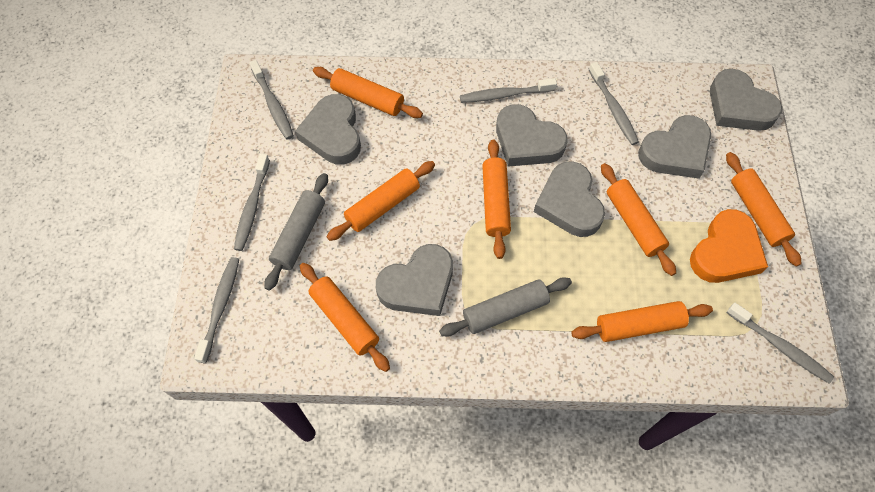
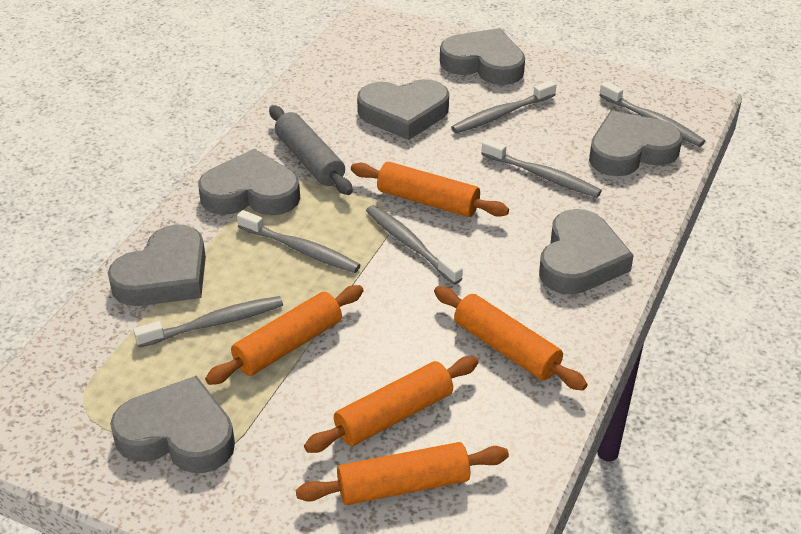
grey heart: [295,94,361,165] [376,244,453,316] [496,104,568,167] [534,161,605,237] [638,115,711,179] [710,69,782,131] = 6 -> [108,225,206,306] [110,376,235,473] [198,149,300,215] [357,79,449,140] [440,28,525,85] [539,209,634,294] [589,111,682,176] = 7
grey rolling pin: [264,173,328,291] [439,277,572,337] = 2 -> [269,105,353,195] = 1
orange heart: [690,209,768,283] = 1 -> none = 0
orange rolling pin: [300,263,390,372] [313,67,423,118] [327,161,435,241] [482,140,511,259] [571,301,713,342] [601,163,676,276] [726,152,802,267] = 7 -> [205,285,364,385] [296,442,509,505] [304,356,478,453] [351,162,509,217] [434,286,588,391] = 5

